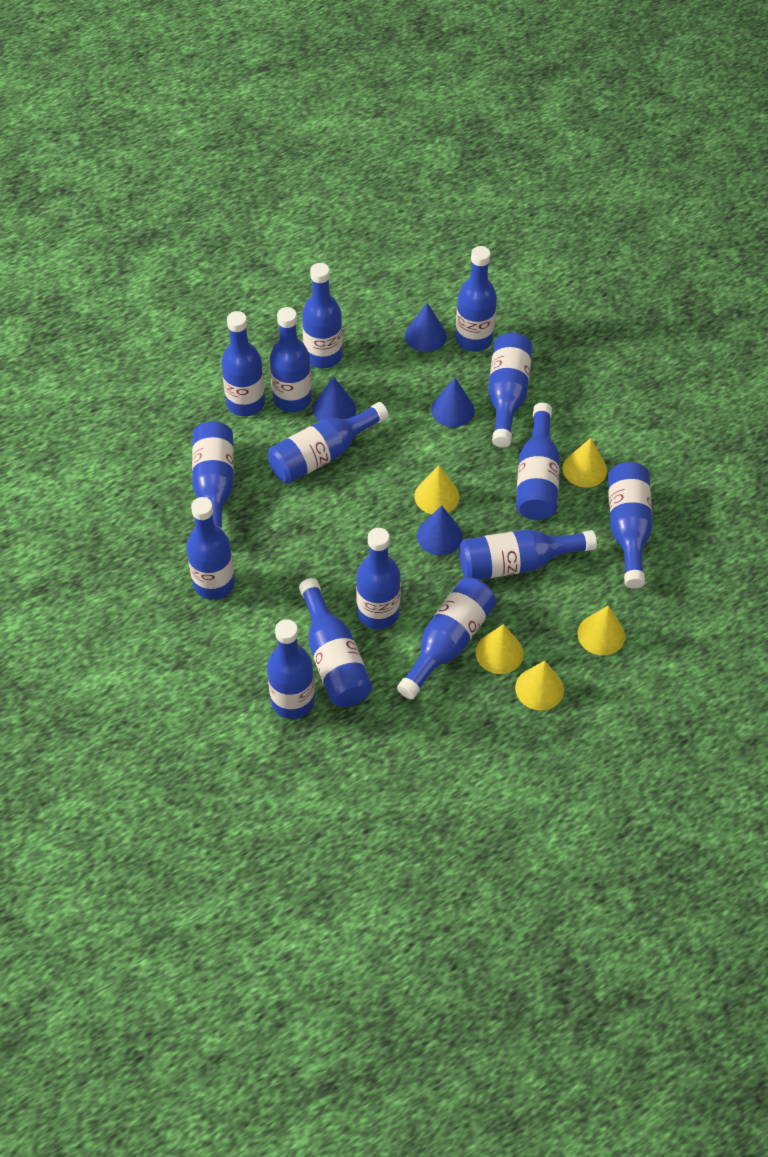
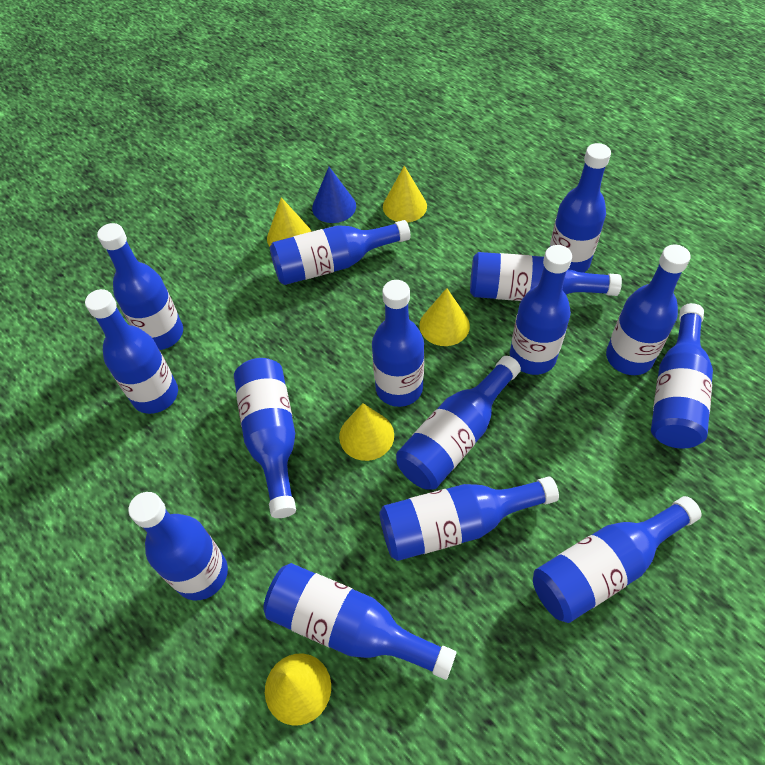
blue cone: [313,376,356,421] [405,303,447,352] [417,505,463,555] [431,378,475,427] = 4 -> [312,167,356,223] = 1

